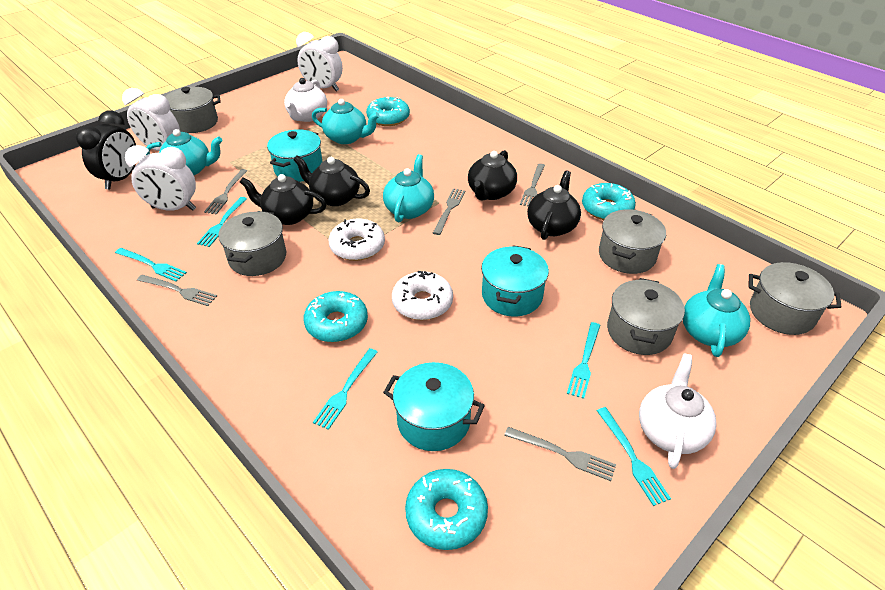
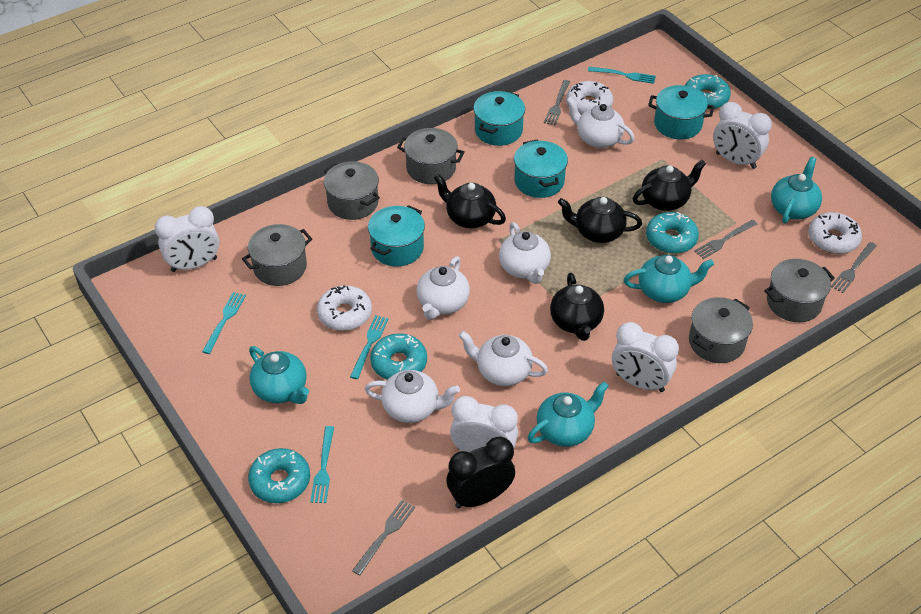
grey fork: [137,275,217,306] [204,169,247,215] [433,188,465,235] [504,427,616,481] [520,163,545,206] = 5 -> [352,500,415,576] [544,80,570,125] [694,220,757,259] [831,242,877,293] = 4
turquoise fork: [115,248,187,282] [197,197,247,247] [313,348,378,430] [567,322,600,399] [597,407,671,506] = 5 -> [202,292,246,354] [310,426,334,503] [350,315,389,379] [588,67,656,84] = 4
turquoise pot: [267,129,323,182] [383,362,485,451] [481,245,549,317] = 3 -> [368,205,425,267] [473,91,525,146] [514,140,568,198] [648,85,714,139] = 4
white clock: [122,88,180,151] [125,145,196,211] [296,32,343,91] = 3 -> [155,206,219,272] [450,396,518,452] [612,322,679,392] [713,102,772,169] = 4
white donut: [328,218,385,261] [392,271,453,320] = 2 -> [317,285,372,331] [566,81,613,115] [808,212,862,254] = 3
white teapot: [284,78,327,122] [639,354,717,469] = 2 -> [365,370,460,423] [417,256,470,320] [459,331,548,386] [499,222,551,284] [566,97,635,148] = 5

